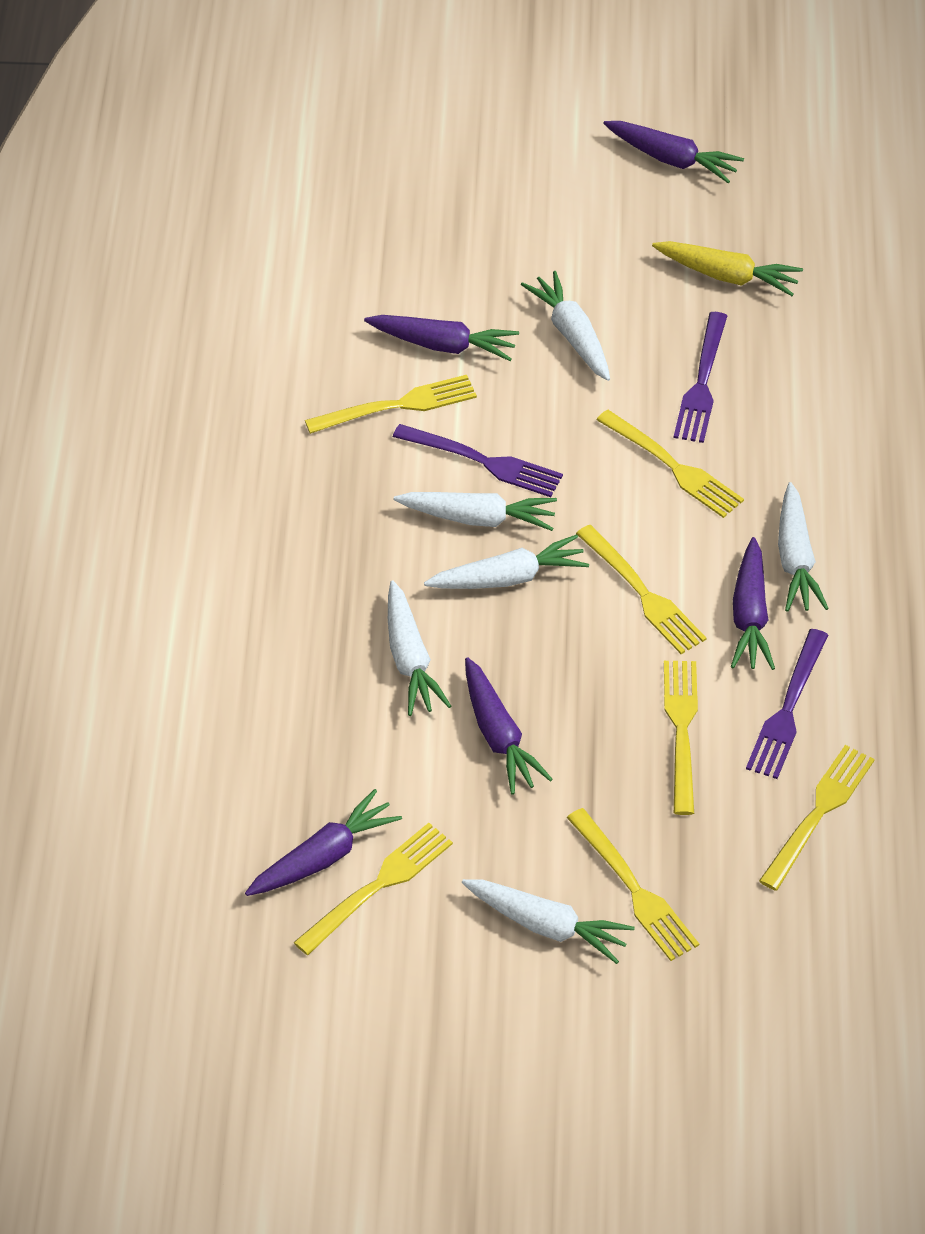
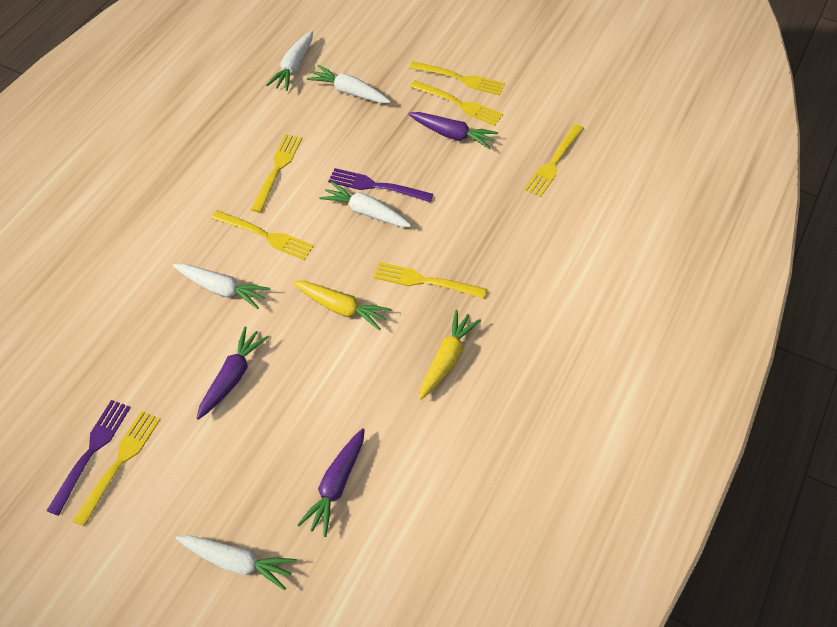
purple carrot: [245,789,402,896] [364,315,519,361] [465,657,553,795] [603,121,744,183] [731,537,775,670] = 5 -> [196,326,269,420] [297,428,365,537] [408,112,498,149] = 3
purple fork: [393,424,563,497] [674,312,727,443] [746,629,828,779] = 3 -> [47,400,131,516] [328,168,433,202] = 2
white carrot: [388,580,451,716] [394,492,557,531] [424,534,589,589] [462,879,635,964] [521,271,610,381] [778,482,829,612] = 6 -> [173,264,270,309] [176,535,297,590] [266,31,313,91] [307,65,391,103] [319,181,412,227] = 5
yellow carrot: [652,241,803,296] = 1 -> [292,281,391,331] [419,310,481,400] = 2

